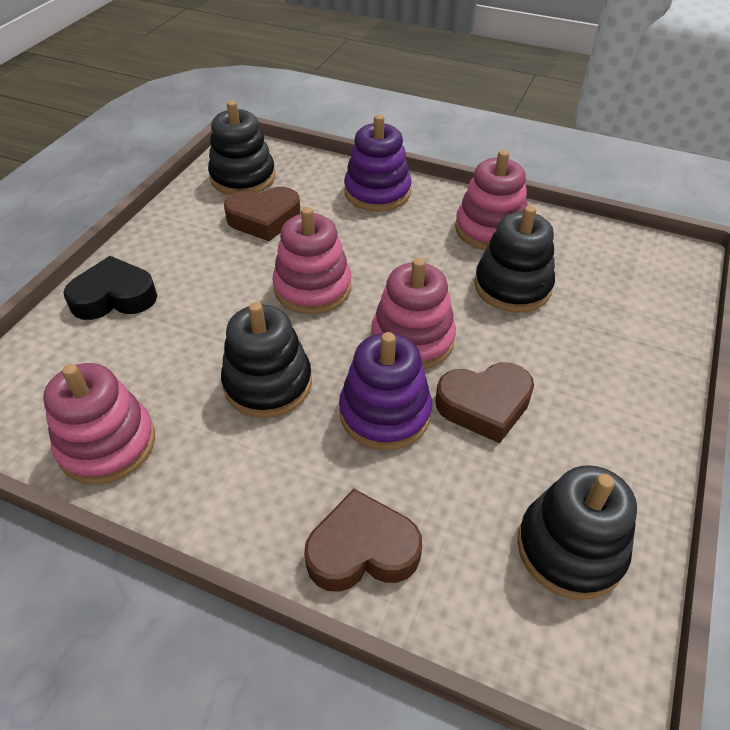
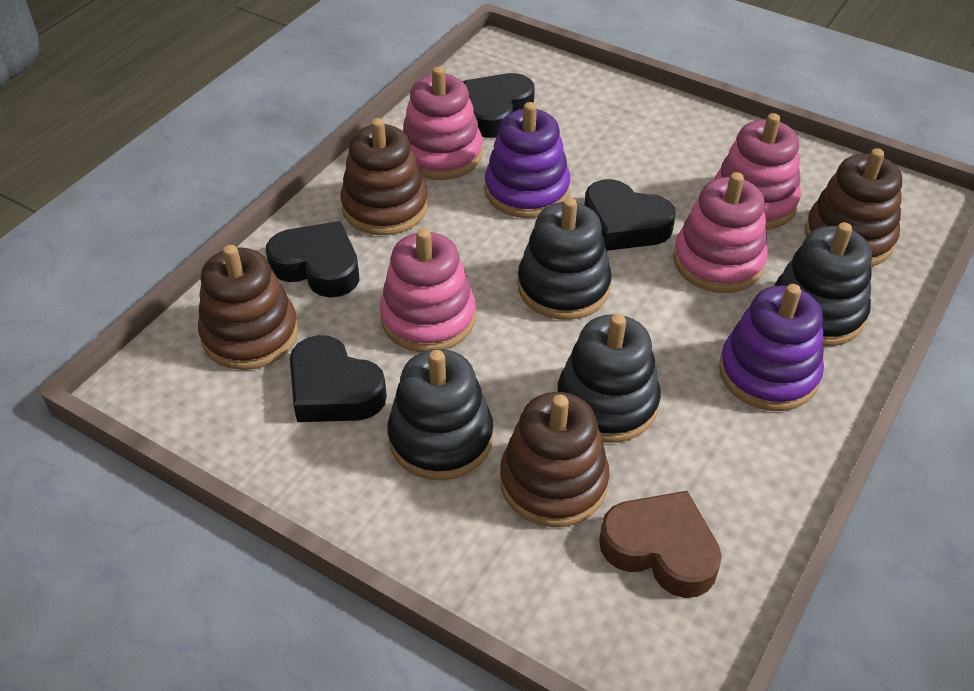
black heart: [63,256,157,320] = 1 -> [266,221,359,297] [290,335,387,422] [463,73,535,138] [584,179,676,251] = 4
brown heart: [224,187,301,241] [304,489,422,592] [435,362,534,443] = 3 -> [599,491,722,598] = 1
brown stacking toy: none = 0 -> [198,245,298,370] [340,118,428,235] [500,392,610,527] [805,148,902,266] = 4

